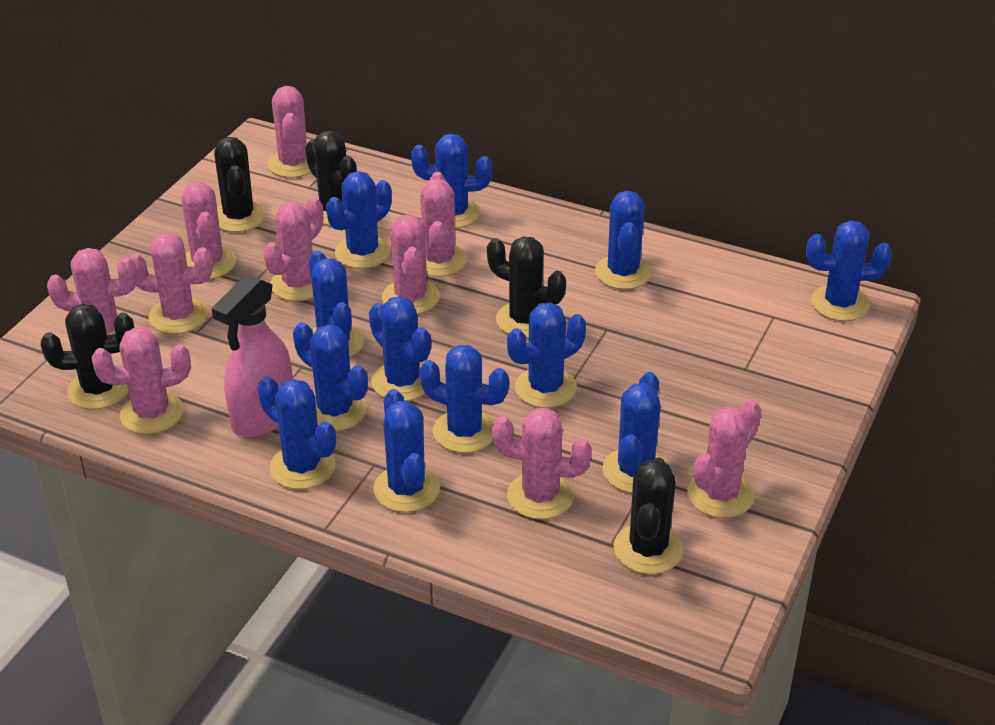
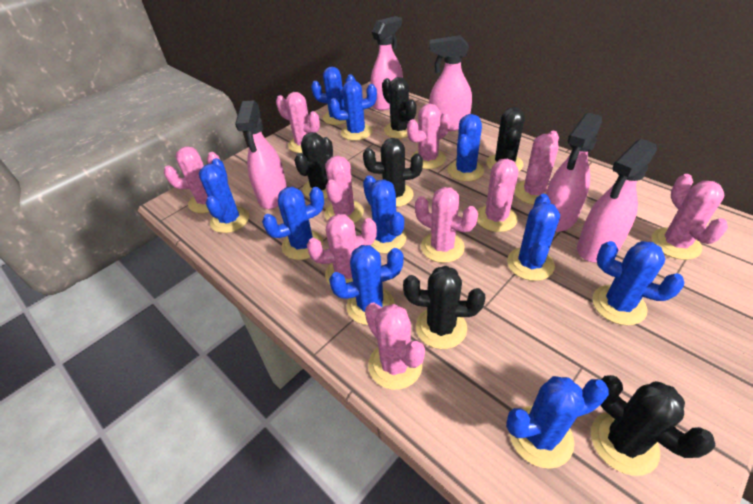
black cactus: [41,304,134,410] [214,137,266,232] [305,131,357,225] [487,237,566,338] [614,458,683,574] = 5 -> [294,132,333,199] [363,138,423,207] [382,77,417,139] [403,266,485,349] [486,107,525,171] [591,375,716,476] = 6
blue cactus: [257,376,336,489] [293,322,368,431] [309,251,365,357] [326,171,392,269] [369,296,431,401] [373,389,440,512] [411,134,492,229] [420,345,509,453] [507,302,586,408] [595,191,652,289] [602,372,665,493] [806,220,892,321] = 12 -> [199,158,249,233] [262,187,324,260] [311,67,356,125] [329,80,377,141] [329,245,404,325] [363,175,406,254] [447,114,484,182] [506,376,609,469] [507,194,560,281] [592,241,684,325] = 10
pink spray bottle: [212,274,293,438] = 1 -> [235,100,287,209] [371,16,403,111] [429,35,472,131] [546,113,602,232] [577,139,657,262] = 5

